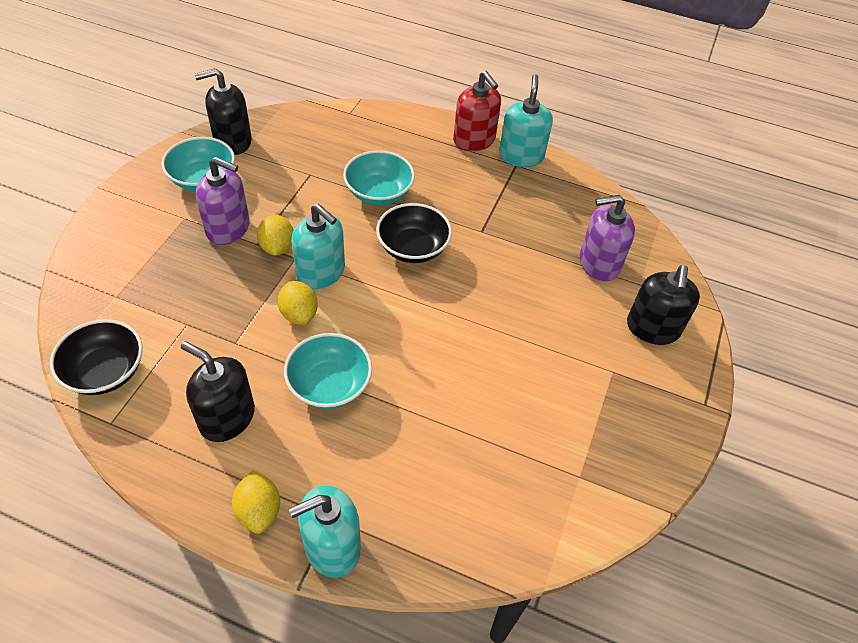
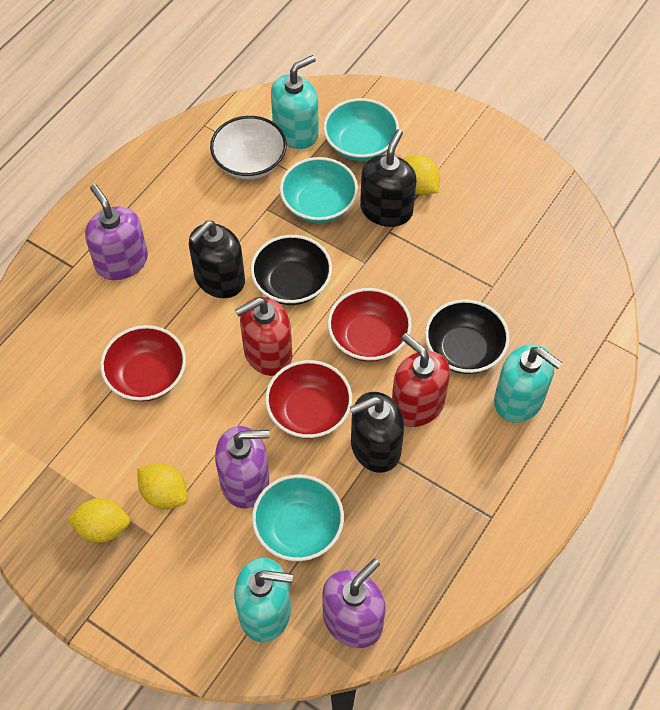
purple soap dispenser: [195,157,250,245] [580,195,635,282] = 2 -> [85,184,148,280] [215,426,270,508] [322,558,386,648] = 3
red bowl: none = 0 -> [100,325,186,402] [265,360,352,438] [328,288,412,362] = 3
red soap dispenser: [453,71,501,151] = 1 -> [235,297,292,376] [392,333,450,427] = 2
white bowl: none = 0 -> [210,116,287,179] = 1

